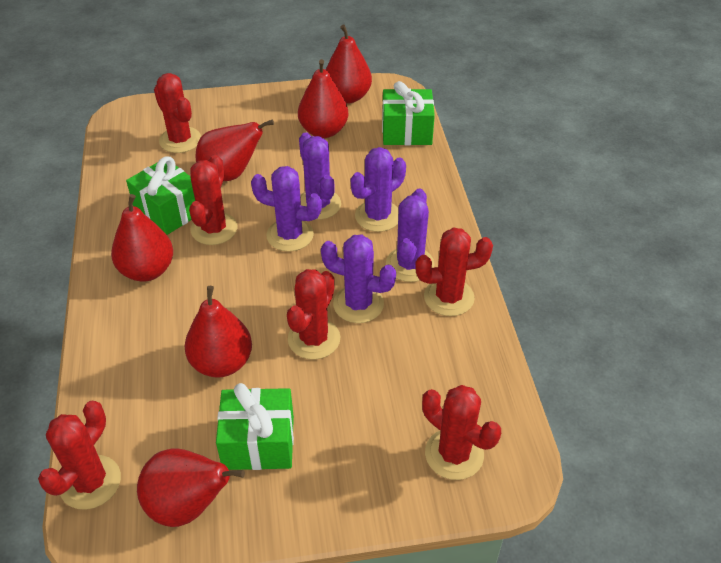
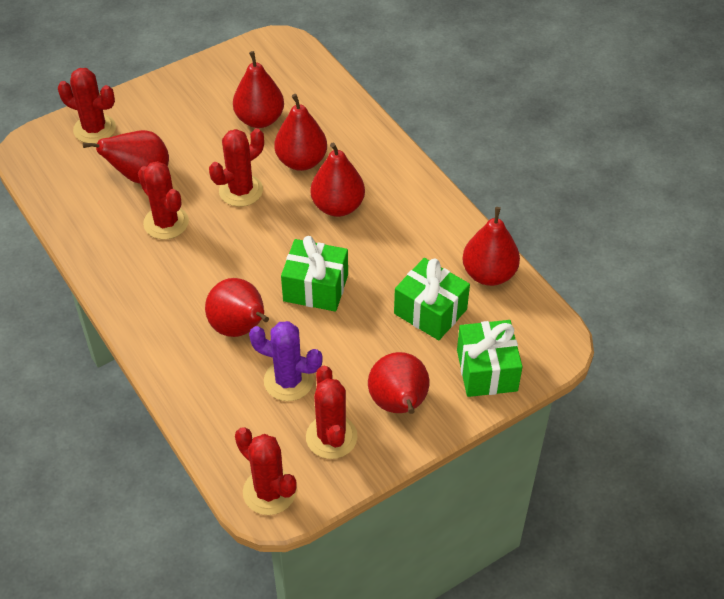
purple cactus: [251,166,322,252] [299,132,341,220] [321,234,396,323] [351,147,406,232] [386,188,435,282] = 5 -> [249,321,323,401] = 1
red cactus: [38,401,121,510] [154,73,201,153] [189,155,238,245] [287,269,340,359] [415,227,493,316] [422,385,501,480] = 6 -> [58,68,116,144] [138,161,189,239] [209,128,264,207] [235,427,297,515] [306,365,357,459] = 5
red pear: [111,194,173,281] [137,448,245,527] [185,286,252,378] [195,119,274,181] [298,59,348,138] [326,25,372,103] = 6 -> [83,130,169,184] [205,278,269,337] [233,51,284,128] [274,94,327,171] [311,142,365,217] [368,352,430,414] [462,207,520,286] = 7

